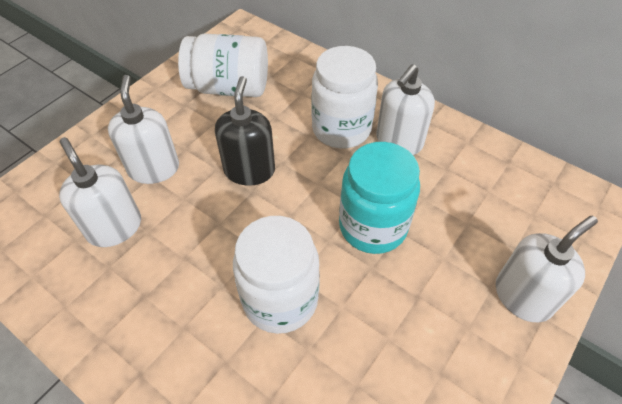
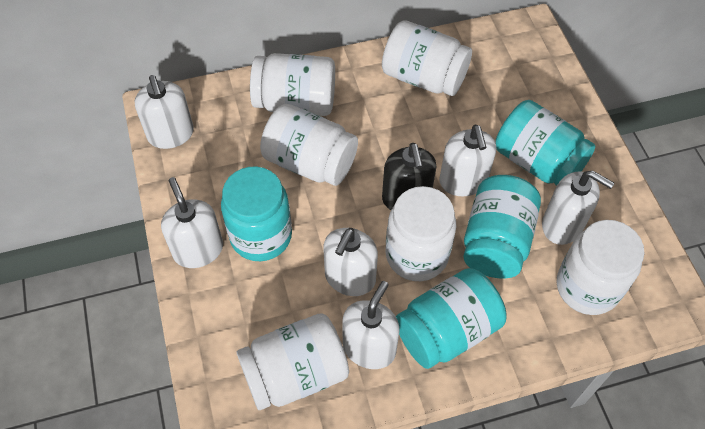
turquoise jar: [339,142,420,254] = 1 -> [221,166,292,261] [396,268,507,369] [463,175,541,279] [495,100,595,186] = 4
white jar: [178,33,268,97] [233,216,320,334] [311,46,378,148] = 3 -> [237,313,349,410] [250,53,335,116] [260,104,358,186] [382,20,472,96] [386,186,456,281] [557,220,645,315] = 6
white soap dispenser: [59,137,141,247] [108,75,179,184] [376,64,435,155] [496,216,598,322] = 4 -> [135,75,194,149] [161,177,223,268] [323,228,378,296] [342,281,400,369] [439,125,496,196] [542,171,614,245] = 6

